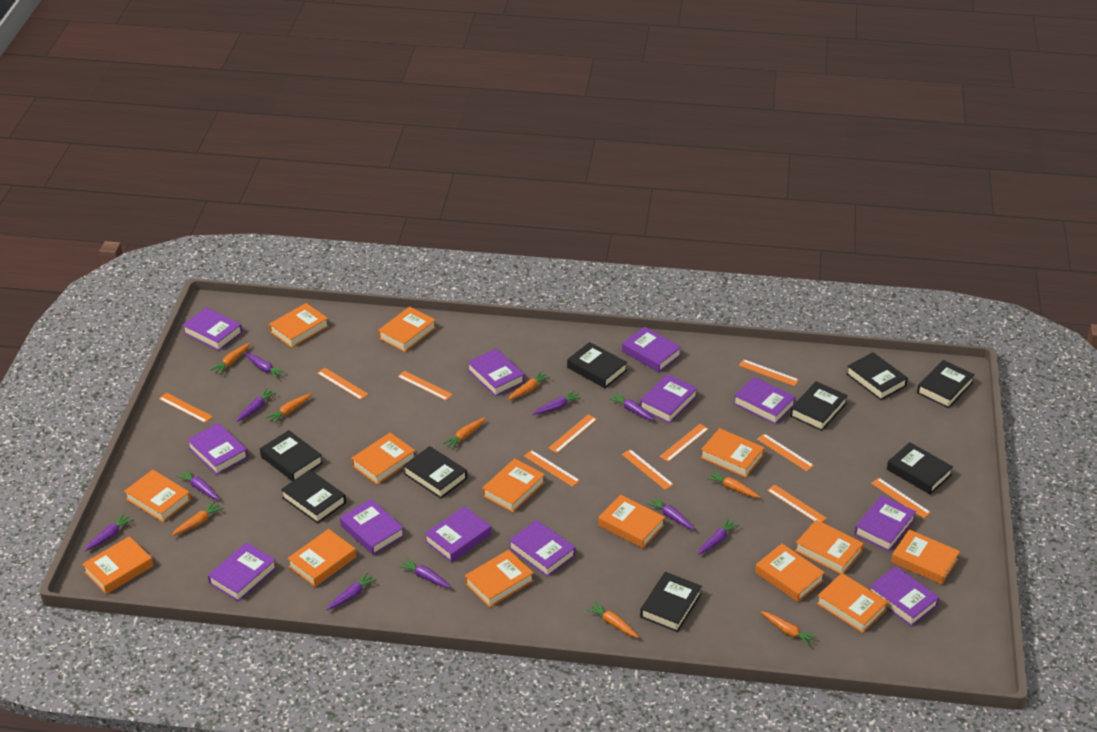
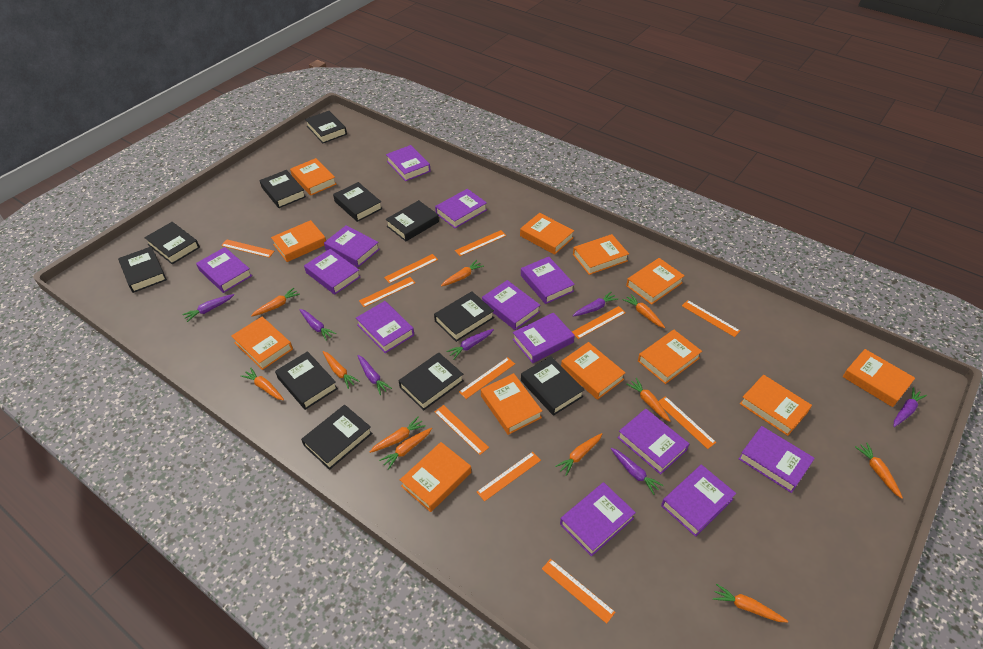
black book: [260,430,323,481] [281,470,346,524] [403,446,467,499] [567,342,627,388] [640,572,702,632] [790,381,848,431] [846,352,908,400] [887,442,953,495] [917,360,975,408] = 9 -> [118,247,167,293] [144,222,200,264] [260,170,306,208] [275,351,338,410] [301,405,372,470] [305,111,347,143] [333,182,382,222] [386,200,439,241] [399,353,464,410] [434,291,494,342] [521,356,584,416] = 11
orange book: [82,536,153,594] [124,470,191,522] [269,303,329,348] [287,529,356,587] [351,433,415,485] [378,307,436,352] [465,550,534,607] [482,458,545,512] [598,495,665,548] [700,428,765,478] [755,544,825,602] [795,520,864,574] [817,573,888,633] [891,529,960,584] = 14 -> [232,317,293,370] [271,220,326,262] [290,158,336,196] [400,442,471,512] [481,373,542,435] [520,213,574,255] [561,342,626,400] [573,234,629,275] [626,258,685,305] [638,330,702,384] [740,375,812,436] [843,349,915,407] = 12
orange carrot: [172,501,223,536] [211,343,250,375] [266,393,312,424] [443,417,486,449] [508,371,550,400] [586,601,639,638] [707,471,761,498] [761,611,817,647] = 8 -> [241,368,284,400] [251,288,300,317] [323,351,359,389] [370,417,426,453] [379,428,432,470] [441,260,484,287] [555,433,602,476] [623,294,665,328] [626,378,671,422] [713,584,788,622] [855,442,903,499] = 11
purple book: [182,307,243,351] [187,423,248,475] [208,542,277,602] [340,499,404,555] [424,506,491,563] [467,348,525,396] [509,520,576,577] [622,327,682,372] [640,374,698,423] [733,377,796,424] [854,495,916,551] [869,566,940,627] = 12 -> [196,247,252,293] [304,249,360,295] [324,225,380,267] [356,301,414,353] [386,145,431,181] [435,189,487,228] [482,280,540,330] [513,313,575,363] [521,257,575,304] [560,482,636,557] [617,409,689,475] [661,465,736,537] [739,426,815,493] = 13
purple carrot: [84,513,134,551] [177,469,220,500] [236,388,277,422] [244,353,286,379] [326,572,377,610] [398,558,452,588] [532,390,582,415] [609,393,655,421] [647,496,695,530] [698,518,739,555] = 10 -> [182,294,234,322] [299,309,336,341] [358,355,392,395] [446,329,494,359] [573,292,618,317] [611,448,664,495] [893,387,927,427] = 7

